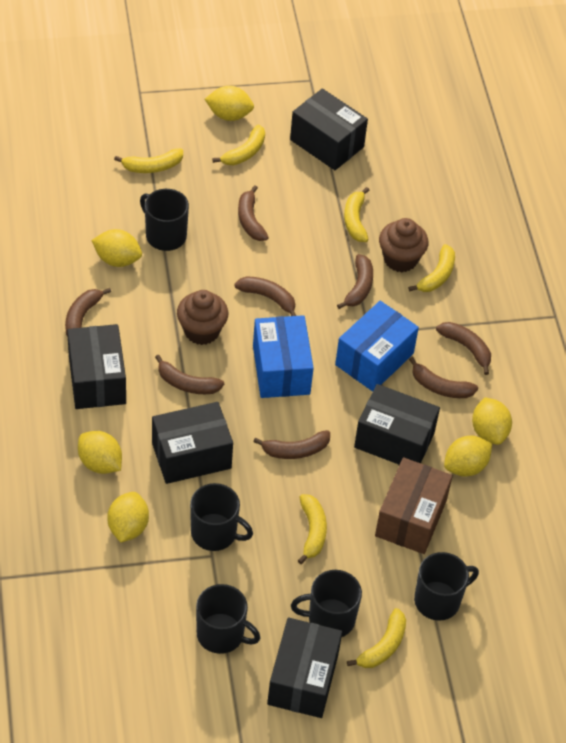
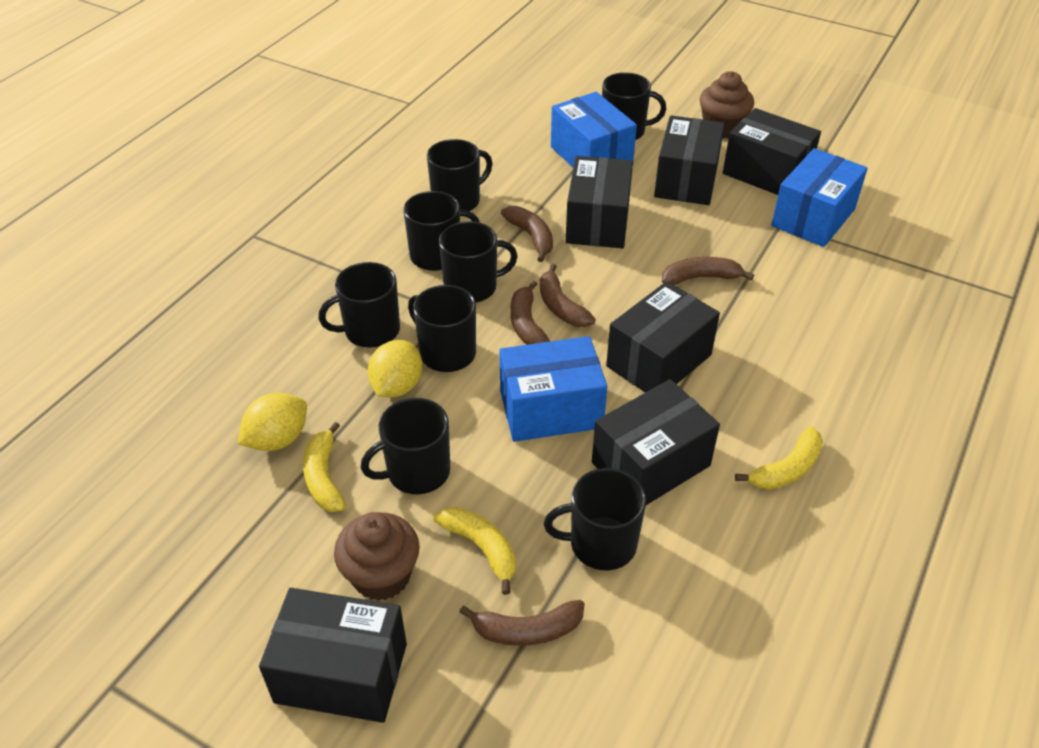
black box: [67,324,126,409] [152,402,233,484] [267,618,342,718] [290,88,368,170] [354,384,440,465] = 5 -> [259,588,407,723] [566,156,633,248] [592,379,720,505] [606,281,720,393] [654,115,725,205] [723,108,821,195] = 6
black mug: [140,189,189,251] [190,483,253,551] [196,584,260,654] [291,570,362,637] [414,552,479,621] = 5 -> [318,262,400,348] [361,398,450,494] [403,191,480,271] [408,285,476,372] [427,139,492,211] [439,221,518,303] [544,468,646,570] [602,72,666,140] = 8
blue box: [253,315,314,398] [335,301,419,392] = 2 -> [500,336,607,442] [551,92,637,167] [771,148,868,247] = 3
brown banana: [65,288,111,337] [155,354,224,394] [234,276,296,316] [238,185,269,241] [253,430,330,459] [337,254,373,309] [409,357,478,398] [436,322,491,375] = 8 -> [459,600,585,646] [501,206,553,262] [511,280,550,345] [540,264,596,327] [662,257,754,285] = 5
brown box: [375,457,453,554] = 1 -> none = 0
yellow banana: [114,148,183,173] [212,124,265,165] [298,494,327,564] [344,187,369,242] [347,608,406,668] [408,244,455,292] = 6 -> [303,422,346,512] [434,507,516,595] [735,427,823,490] = 3
yellow lemon: [78,431,122,474] [91,229,142,267] [107,492,149,542] [205,86,254,121] [444,436,492,477] [472,397,512,445] = 6 -> [238,393,307,451] [368,340,422,397] = 2

